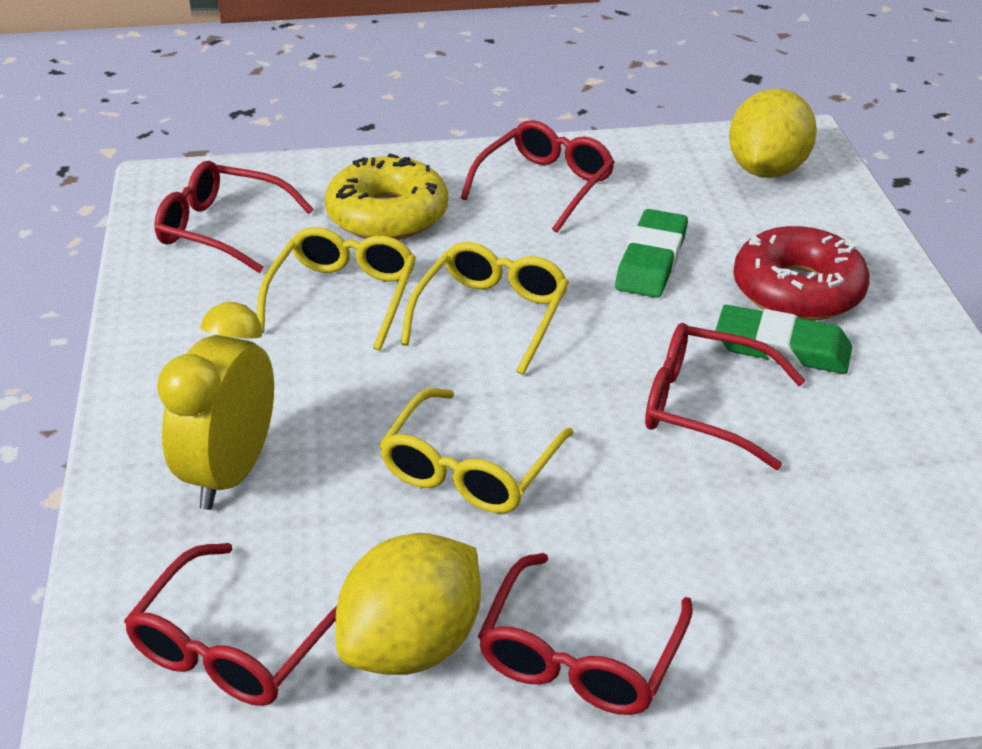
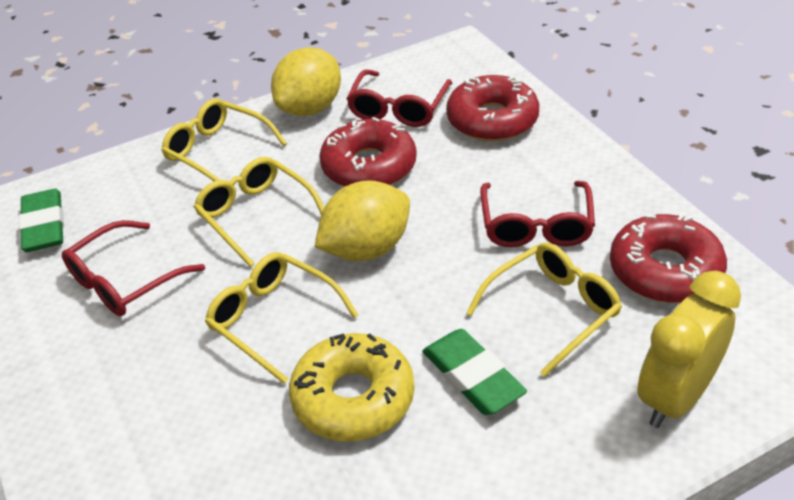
red donut: [733,226,870,321] = 1 -> [319,117,417,187] [446,75,539,142] [610,214,727,303] = 3
red glasses: [124,543,337,706] [154,161,314,273] [461,120,615,233] [478,553,693,715] [645,323,806,470] = 5 -> [62,220,205,316] [346,69,452,127] [480,181,595,247] = 3
yellow glasses: [257,227,416,351] [379,388,573,513] [401,242,569,375] = 3 -> [161,98,287,181] [194,157,324,267] [205,252,358,384] [466,242,622,377] = 4

